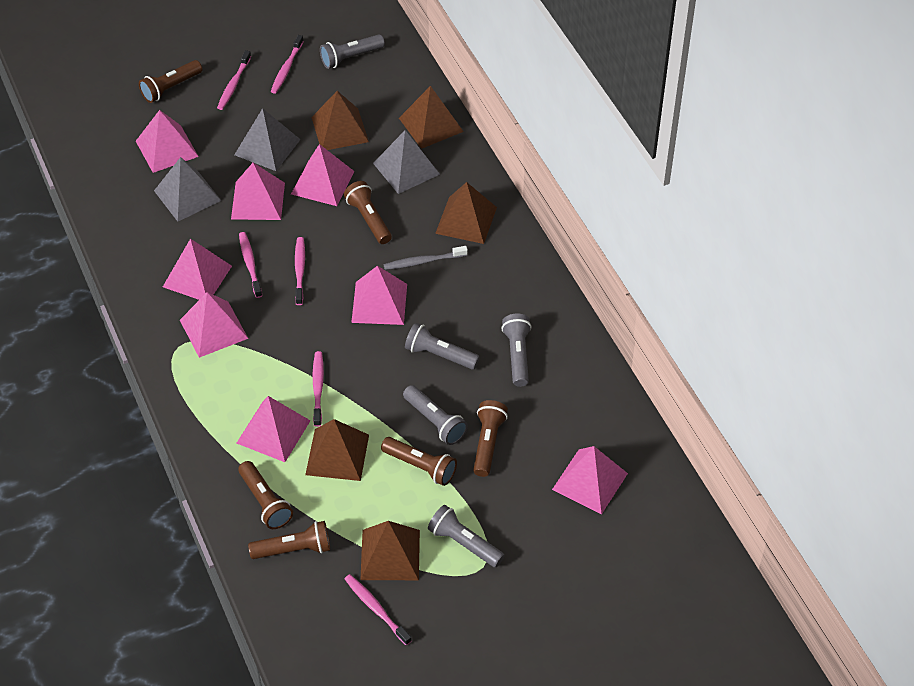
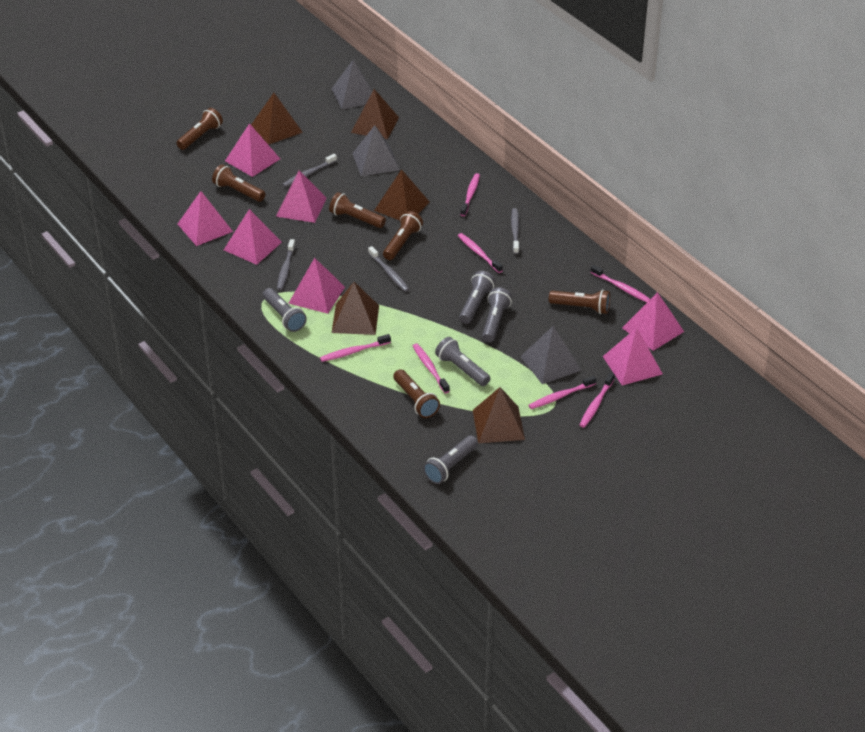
grey toothbrush: [384,246,468,270] = 1 -> [277,239,295,290] [282,154,337,187] [368,246,409,292] [511,208,520,254] = 4
pink pyramid: [136,110,199,173] [163,239,232,300] [180,292,248,358] [231,163,285,220] [237,396,311,462] [291,144,355,206] [351,266,407,325] [552,446,628,515] = 8 -> [178,191,233,246] [224,209,282,265] [225,123,280,177] [276,171,327,223] [289,258,345,314] [603,328,663,385] [622,292,684,351] = 7
pink toothbrush: [217,50,251,110] [239,232,262,298] [271,35,304,94] [295,237,305,305] [312,351,324,427] [345,574,412,645] = 6 -> [320,334,391,362] [413,344,450,393] [458,233,503,273] [460,173,480,216] [528,375,596,409] [580,373,615,428] [591,265,650,302] = 7

